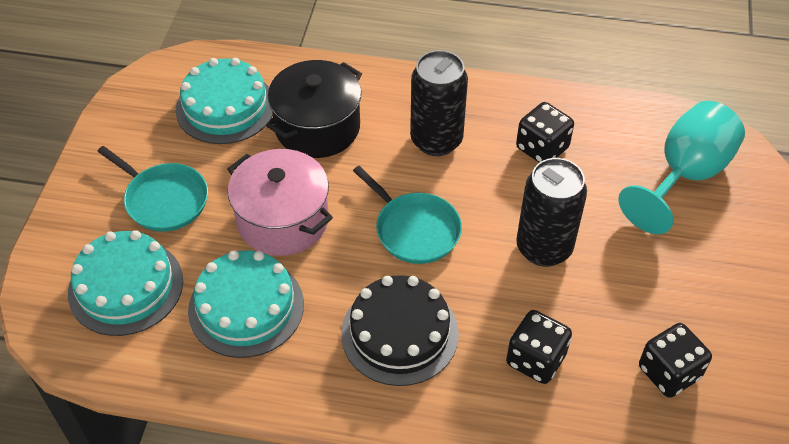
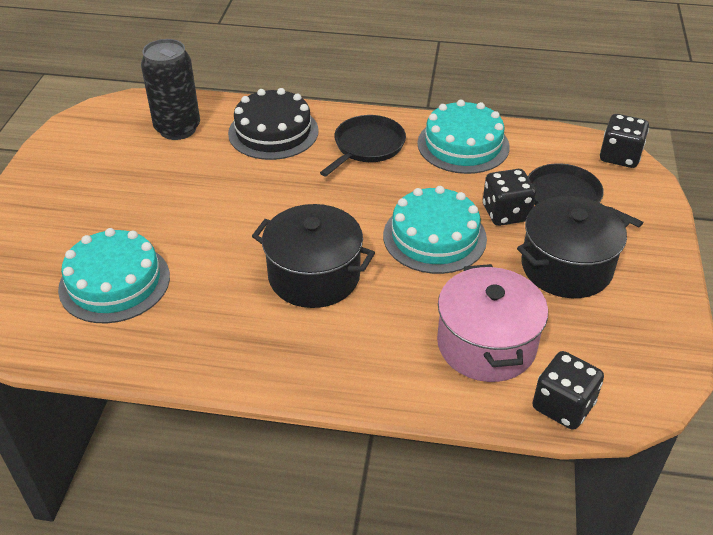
black can: [410,50,468,156] [516,158,587,267] = 2 -> [141,39,200,140] = 1
black pan: none = 0 -> [320,115,406,177] [528,163,643,227] = 2
black pot: [266,60,362,158] = 1 -> [252,204,375,308] [517,196,630,298] = 2
turquoise goblet: [618,101,745,234] = 1 -> none = 0
turquoise pan: [97,146,208,232] [353,166,462,264] = 2 -> none = 0

